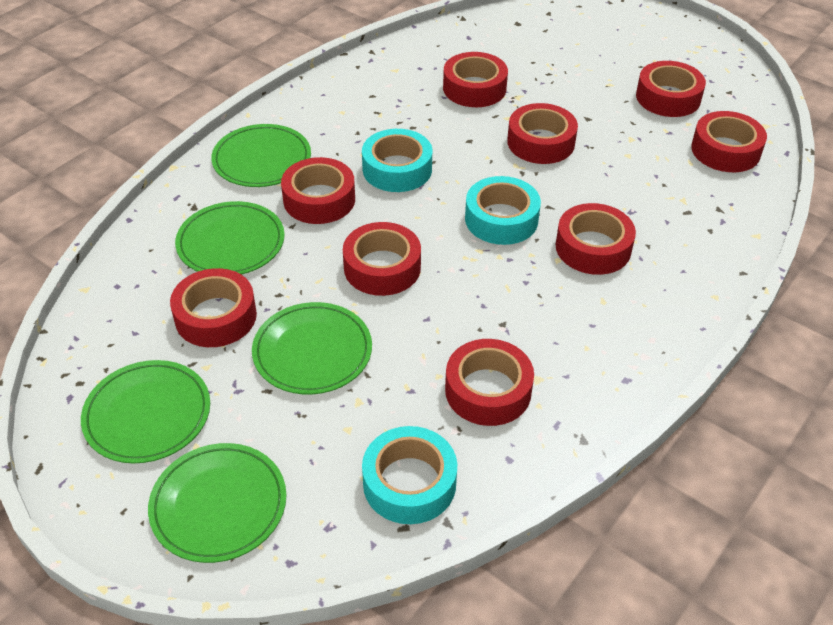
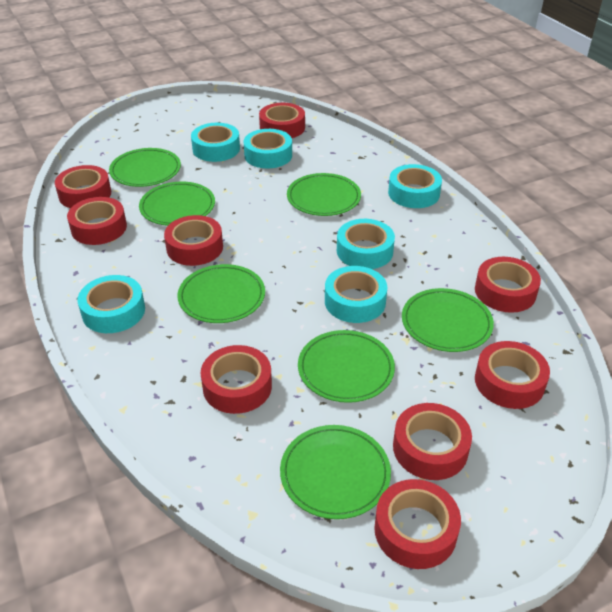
green plate: [81,360,210,463] [148,443,286,563] [175,201,285,274] [211,124,311,187] [252,302,372,395] = 5 -> [109,148,181,187] [139,182,215,226] [178,264,265,323] [280,425,391,519] [287,173,361,216] [298,330,395,403] [402,288,494,352] = 7
turquoise tape: [362,129,432,192] [362,426,457,524] [465,176,541,245] = 3 -> [78,275,145,333] [191,123,240,162] [244,129,292,168] [325,266,387,323] [337,219,395,269] [388,164,442,208] = 6

